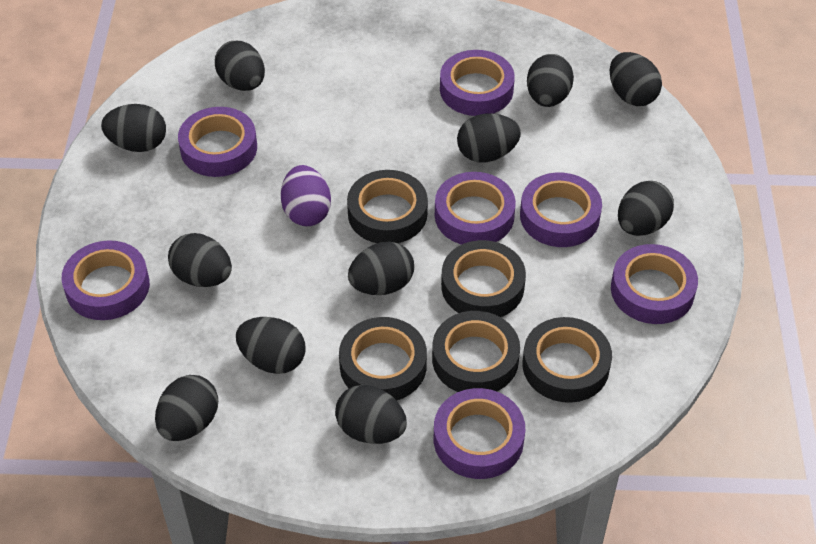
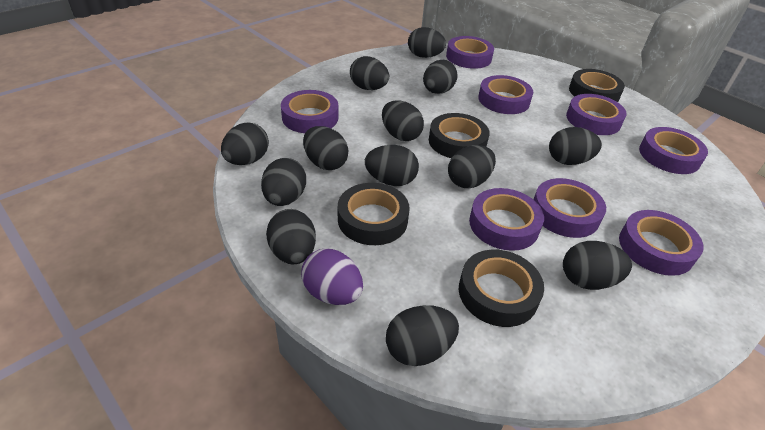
black egg: [101,104,166,152] [155,375,218,441] [168,233,232,287] [215,41,265,91] [236,317,306,374] [335,385,407,444] [348,242,414,295] [457,113,521,162] [527,54,574,107] [610,52,662,106] [618,181,674,236] = 11 -> [221,122,269,165] [261,158,306,206] [266,209,316,264] [303,126,349,170] [350,56,389,90] [365,145,419,186] [382,100,424,141] [386,305,459,366] [408,27,446,58] [423,60,458,94] [448,145,496,188] [549,127,602,165] [563,241,632,290] = 13
black tape: [339,317,427,401] [347,170,428,243] [432,311,520,392] [441,240,526,317] [523,317,612,403] = 5 -> [338,183,410,245] [429,113,490,158] [459,249,544,327] [569,69,625,102] = 4
purple tape: [62,240,150,320] [178,107,257,177] [434,388,525,479] [435,172,516,245] [440,50,515,116] [520,173,602,247] [611,244,698,324] = 7 -> [281,90,338,133] [446,36,494,69] [469,188,544,251] [478,75,533,114] [533,178,606,238] [566,94,627,135] [619,210,704,276] [639,127,708,174] = 8

